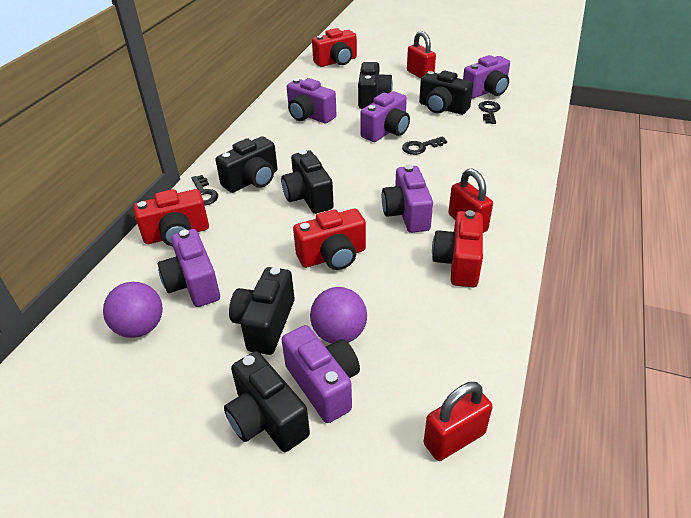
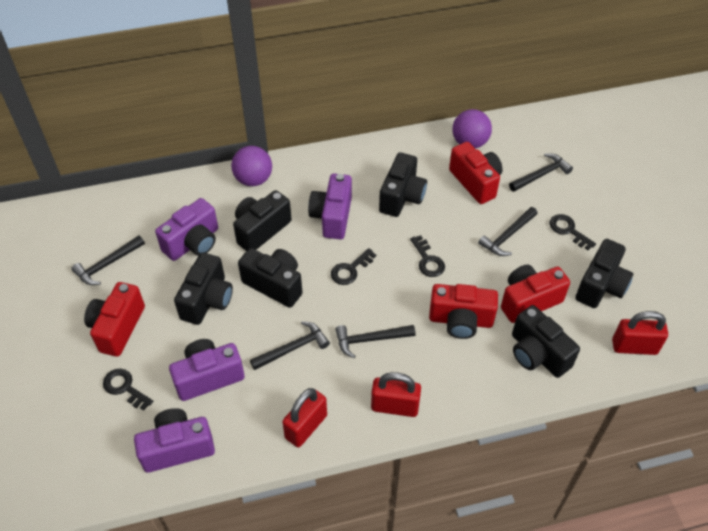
black hammer: none = 0 -> [72,236,145,285] [250,321,330,370] [335,325,416,358] [478,207,538,256] [509,153,573,192] = 5
black key: [191,175,218,206] [402,136,447,155] [479,101,501,124] = 3 -> [103,369,153,411] [331,248,376,285] [410,235,445,277] [549,214,596,250] = 4
purple camera: [158,229,220,307] [282,325,360,423] [287,78,336,124] [360,91,410,142] [382,165,433,233] [463,55,510,99] = 6 -> [134,408,215,473] [155,198,218,261] [169,339,245,401] [308,174,352,239] = 4

